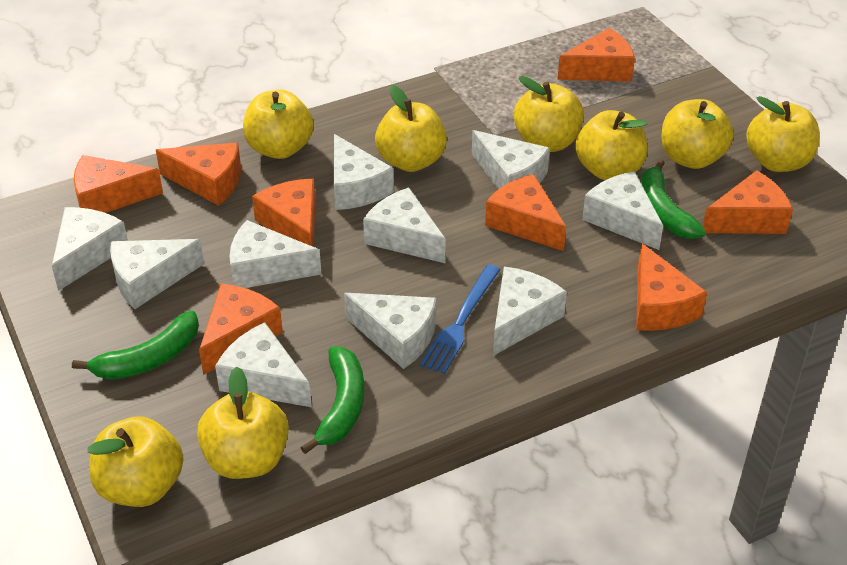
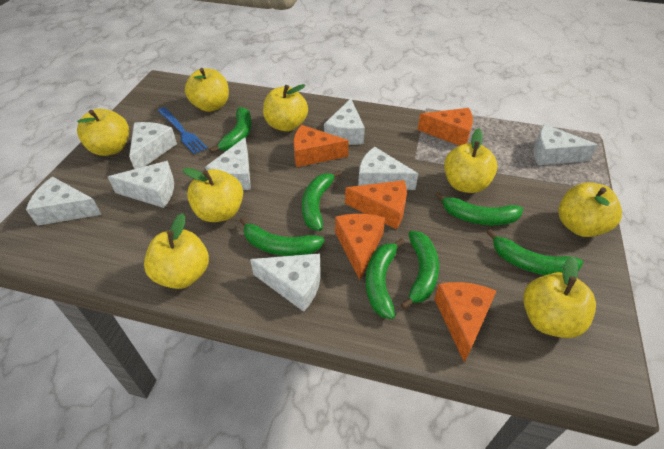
green banana: [72,311,199,380] [300,346,364,454] [641,159,706,239] = 3 -> [209,107,252,153] [240,217,325,256] [302,170,342,231] [366,238,405,319] [400,231,439,309] [435,192,523,225] [487,229,583,275] = 7
orange cheese: [74,155,163,213] [156,142,241,206] [199,284,283,375] [252,179,316,247] [485,174,566,251] [557,28,635,82] [636,243,707,331] [703,170,793,234] = 8 -> [294,125,349,167] [335,214,385,280] [345,180,407,229] [418,108,473,146] [434,282,496,363] = 5
white cheese: [52,207,128,291] [110,239,204,309] [215,322,312,407] [230,220,321,288] [334,134,394,210] [344,293,436,369] [363,188,446,263] [472,130,550,189] [493,267,567,356] [582,171,663,250] = 10 -> [26,177,102,226] [108,161,174,208] [129,122,177,169] [205,137,251,190] [250,253,321,312] [324,99,365,145] [358,147,418,190] [534,124,598,165] = 8

